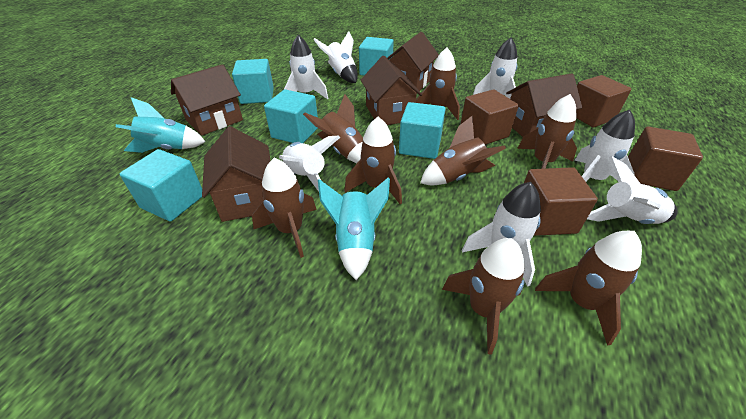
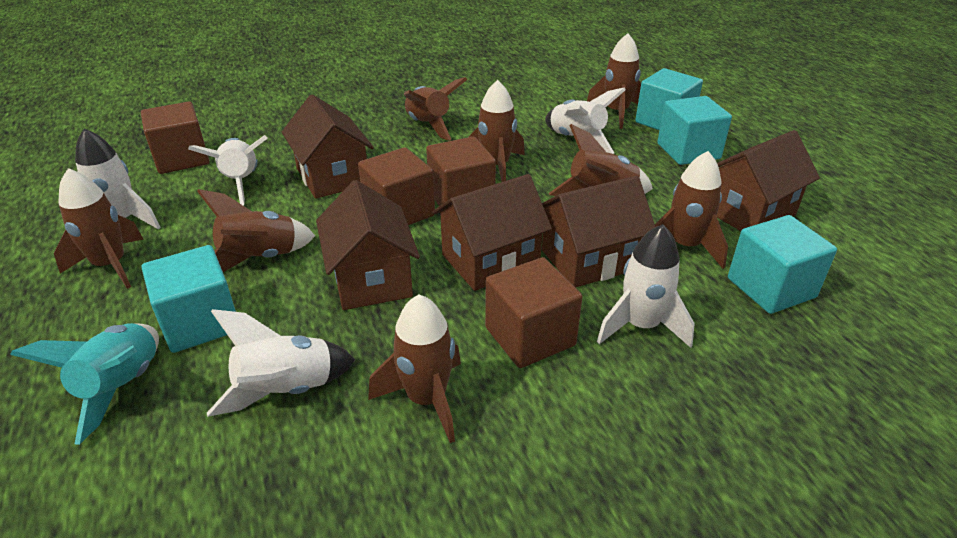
turquoise cube: [120,149,202,222] [232,59,274,104] [264,89,318,143] [359,37,394,76] [399,102,446,159] = 5 -> [142,245,236,353] [635,68,703,130] [657,96,732,165] [728,215,837,314] = 4
turquoise rocket: [116,97,206,153] [318,177,390,280] = 2 -> [10,323,159,445] = 1
white rocket: [279,136,340,192] [284,35,328,99] [313,31,358,83] [462,182,541,287] [473,37,518,99] [575,110,635,182] [587,156,678,224] = 7 -> [75,128,160,229] [188,135,268,205] [207,309,355,417] [545,88,626,154] [597,224,695,348] = 5

